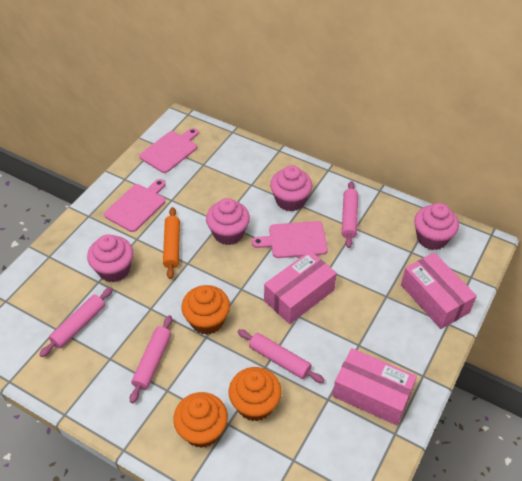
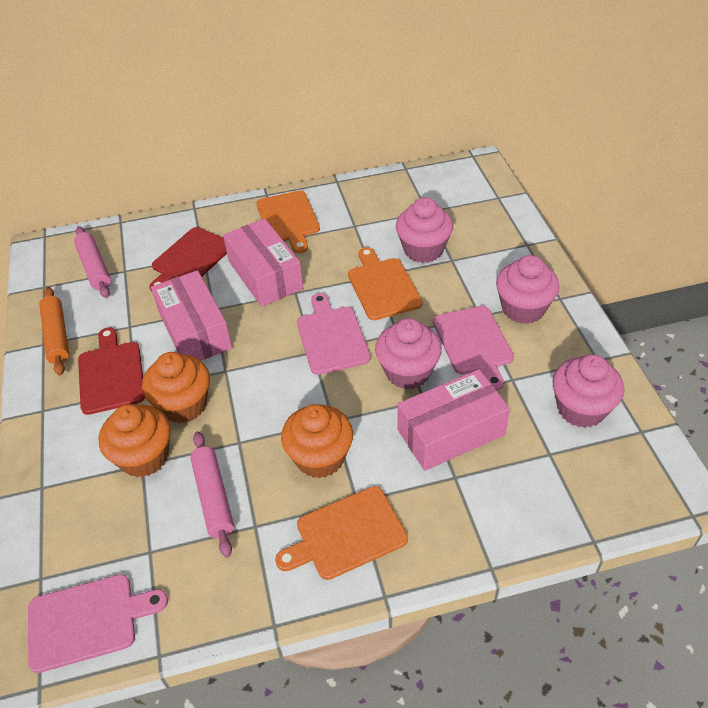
orange cutting board: none = 0 -> [256,191,320,253] [275,486,408,580] [348,247,423,320] = 3
pink rolling pin: [39,287,113,357] [130,315,172,403] [238,329,324,383] [342,181,358,248] = 4 -> [74,226,111,298] [190,432,234,558] = 2
red cutting board: none = 0 -> [78,327,145,415] [149,227,227,292] = 2

